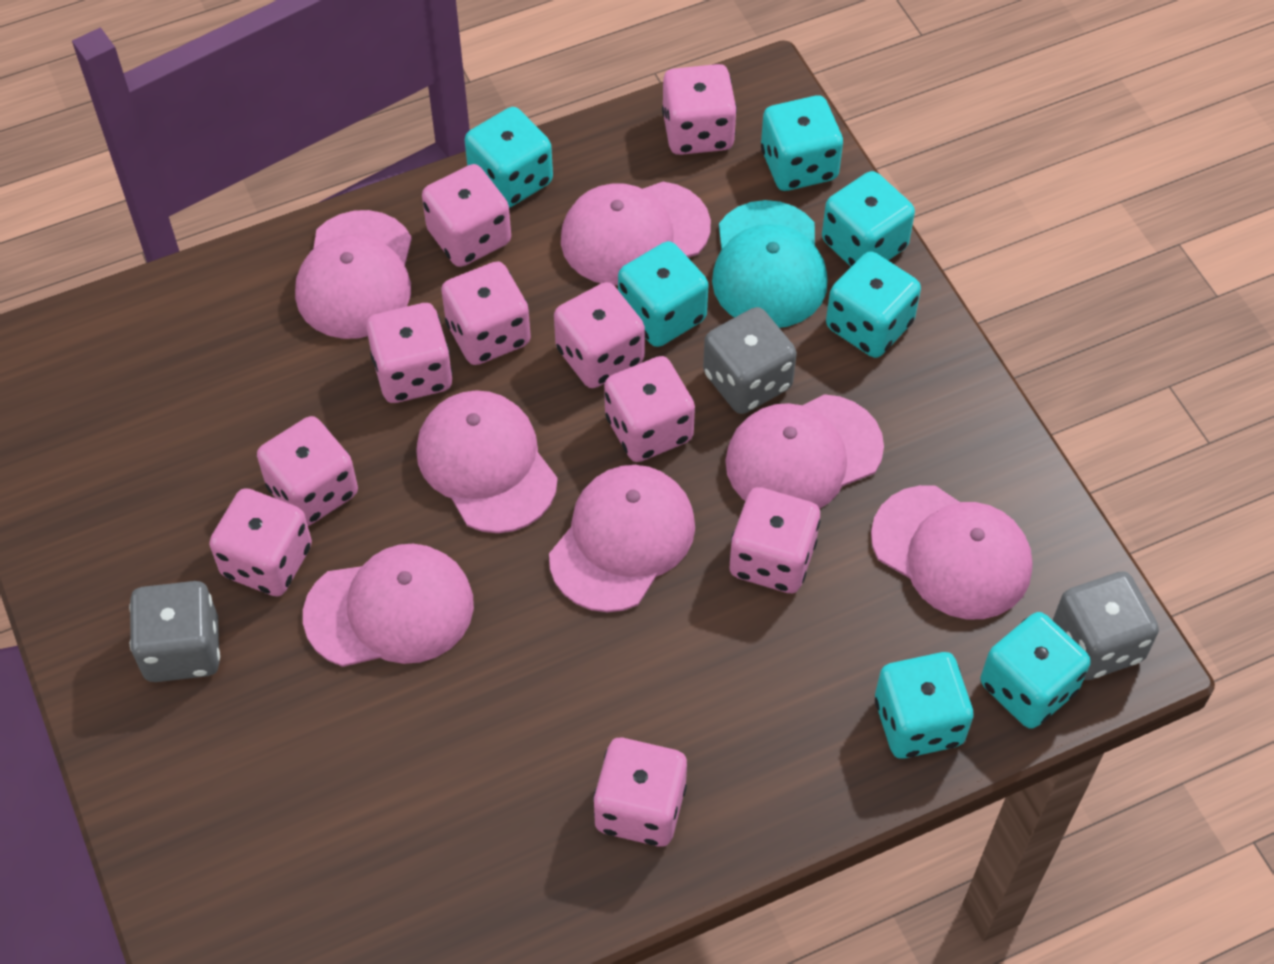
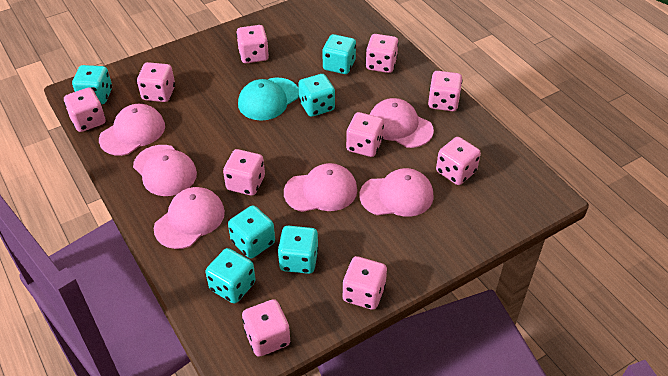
grey dice: [129,581,220,682] [703,307,797,414] [1053,571,1159,680] = 3 -> none = 0
pink cap: [295,210,412,339] [303,544,474,667] [416,390,558,533] [549,465,695,612] [561,182,711,285] [725,394,884,509] [871,485,1032,619] = 7 -> [99,104,165,156] [133,145,197,196] [154,187,225,249] [284,163,357,212] [360,168,434,217] [370,98,434,148] = 6
turquoise dice: [465,107,553,208] [618,241,709,347] [761,95,843,191] [822,171,915,267] [826,251,921,358] [875,652,973,759] [980,612,1091,729] = 7 -> [72,65,112,104] [205,248,256,303] [228,205,275,258] [278,226,319,274] [298,74,335,117] [322,34,356,74] = 6

